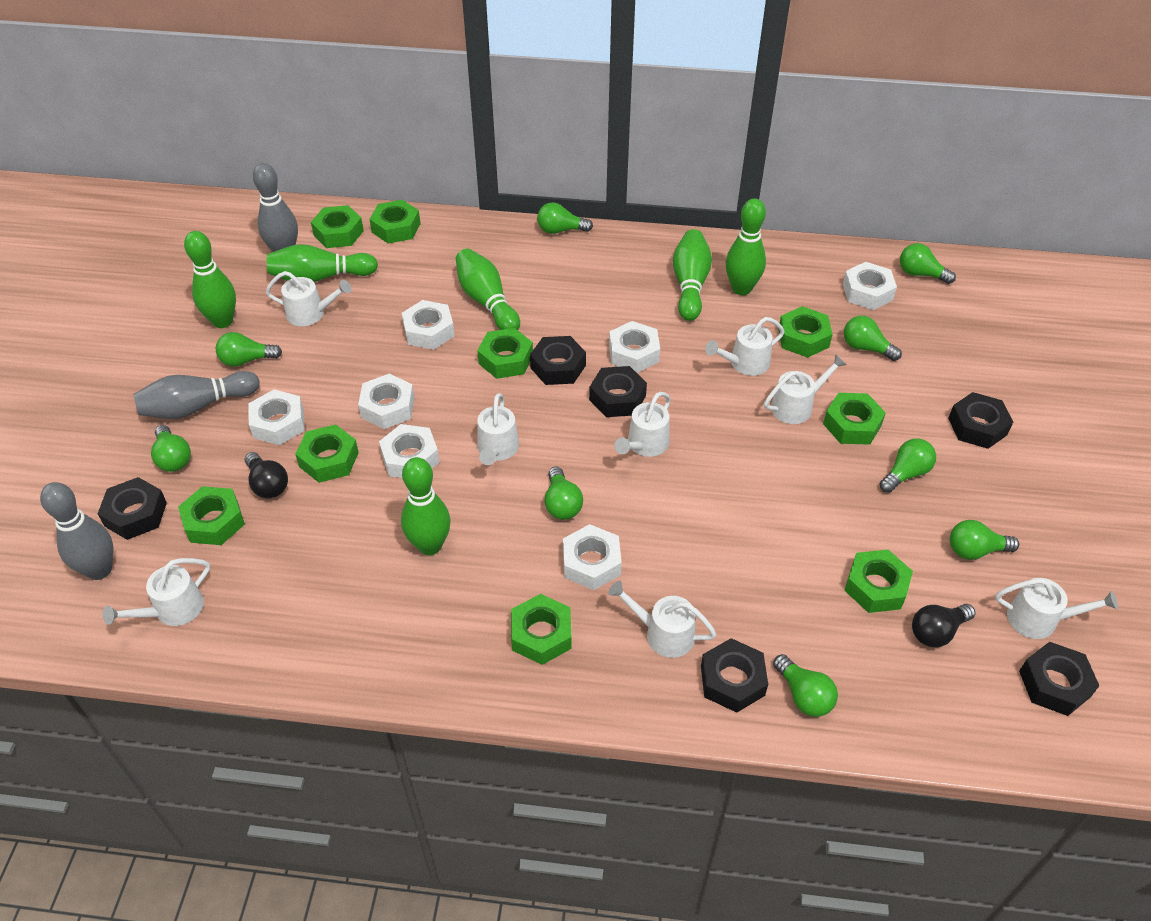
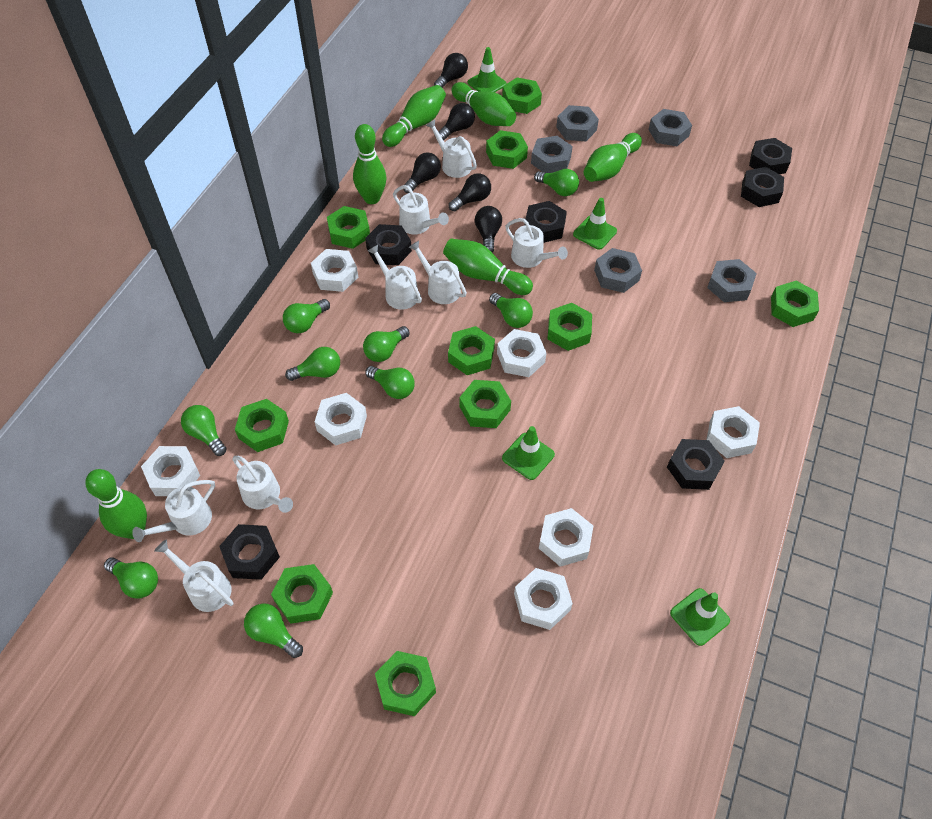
black light bulb: [245,452,288,498] [912,604,975,647] = 2 -> [404,152,441,193] [434,53,468,88] [439,103,475,140] [449,173,491,212] [475,206,502,253] = 5
green nut: [178,486,245,545] [295,424,359,483] [311,205,364,248] [369,200,421,243] [477,328,533,379] [511,594,572,665] [778,306,833,358] [823,393,886,445] [844,549,913,613] = 9 -> [235,399,289,452] [271,564,333,624] [327,206,370,249] [375,651,436,716] [448,326,495,375] [459,380,511,428] [486,130,528,169] [502,77,542,114] [548,303,592,351] [771,281,819,327] = 10
green traffic cone: none = 0 -> [468,47,507,92] [502,426,555,480] [573,198,617,250] [670,588,730,646] = 4
grey bowling pin: [40,482,113,580] [133,371,260,419] [253,163,298,252] = 3 -> none = 0
grey nut: none = 0 -> [531,136,573,173] [556,105,599,141] [594,248,642,293] [649,109,692,146] [707,259,757,302] = 5

